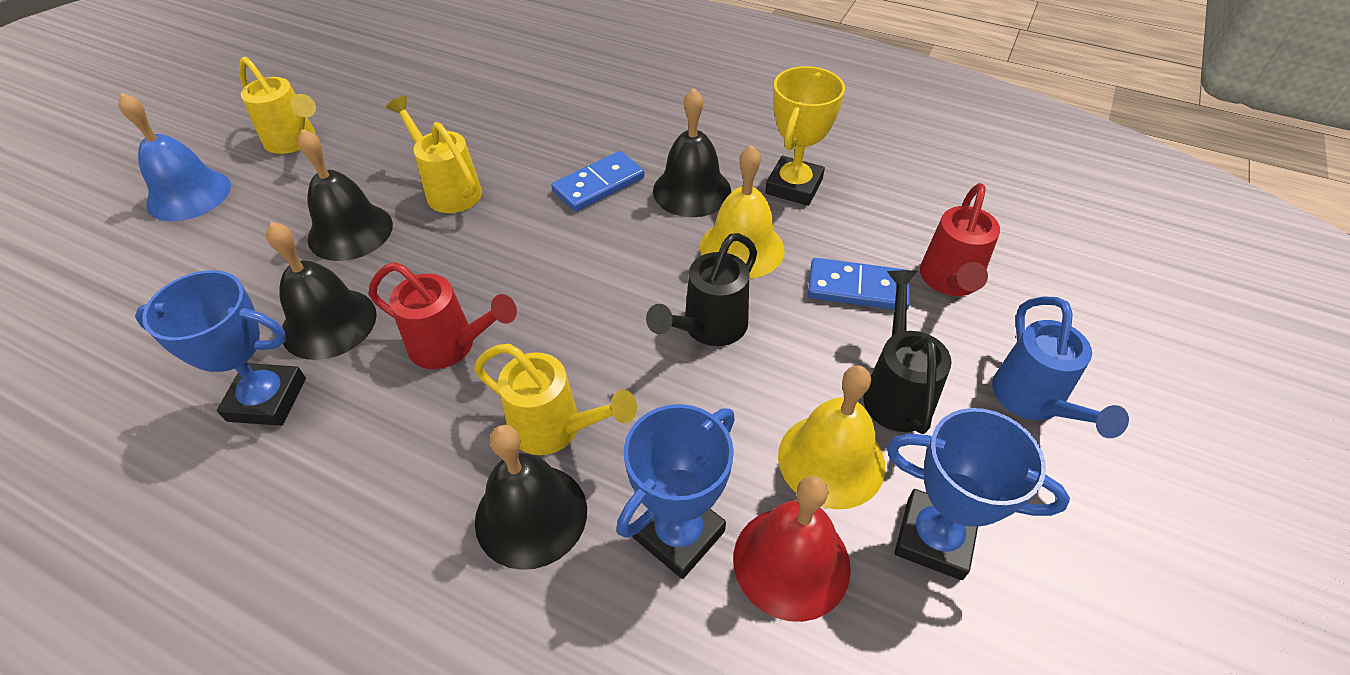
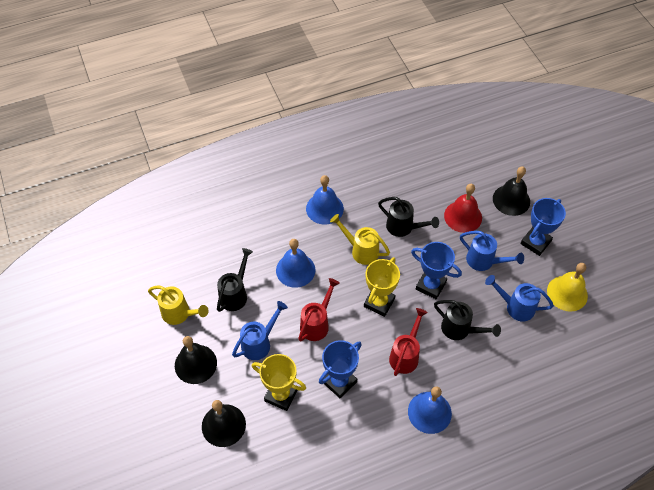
black bell: [266,222,377,360] [297,129,393,261] [475,425,587,570] [653,88,731,217] = 4 -> [175,336,217,384] [202,400,246,447] [493,166,530,216] = 3
black watering can: [646,233,757,346] [863,270,952,434] = 2 -> [217,248,253,312] [378,197,439,237] [434,300,501,340] = 3
blue bell: [118,93,231,221] = 1 -> [276,239,315,288] [306,175,344,225] [408,386,452,434] = 3
blue domino: [551,151,645,212] [808,258,910,310] = 2 -> none = 0
blue watering can: [992,296,1129,438] = 1 -> [232,301,288,360] [460,231,524,271] [485,275,554,321] = 3
yellow bell: [700,145,784,279] [778,366,885,509] = 2 -> [547,263,588,312] = 1
yellow trophy: [765,66,845,206] = 1 -> [252,354,306,411] [364,257,400,317] = 2
yellow watering can: [239,57,316,154] [386,96,482,213] [474,344,637,455] = 3 -> [148,286,208,325] [330,214,390,265] = 2

